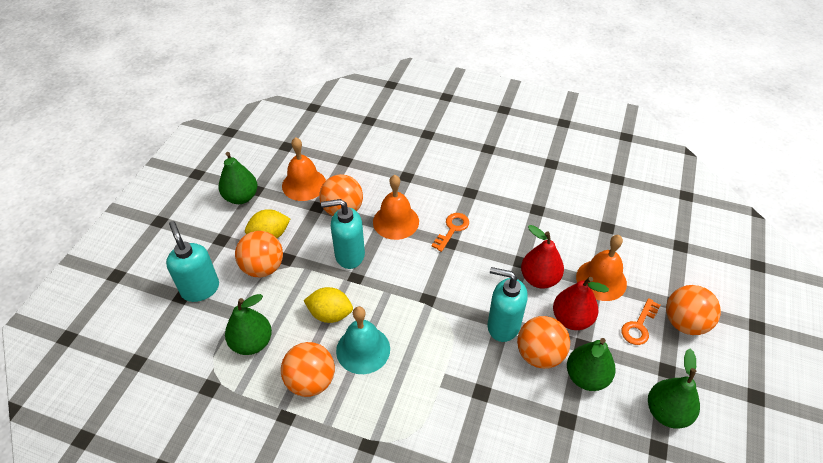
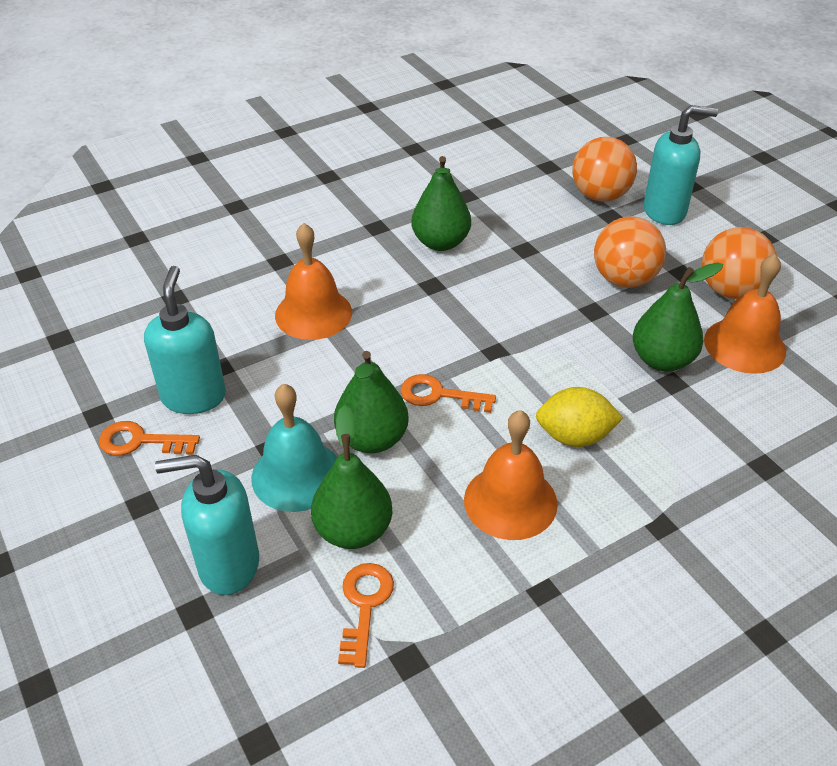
orange ball: [235,231,283,277] [281,342,335,397] [319,174,363,216] [517,316,570,369] [666,285,721,335] = 5 -> [572,137,637,202] [594,217,666,288] [702,227,777,299] = 3
orange key: [431,213,469,252] [621,298,660,345] = 2 -> [99,421,200,456] [338,563,394,668] [401,374,496,413] = 3
red pear: [521,225,564,288] [553,277,609,330] = 2 -> none = 0
yellow lemon: [245,209,290,238] [303,287,353,323] = 2 -> [536,387,623,447] = 1

